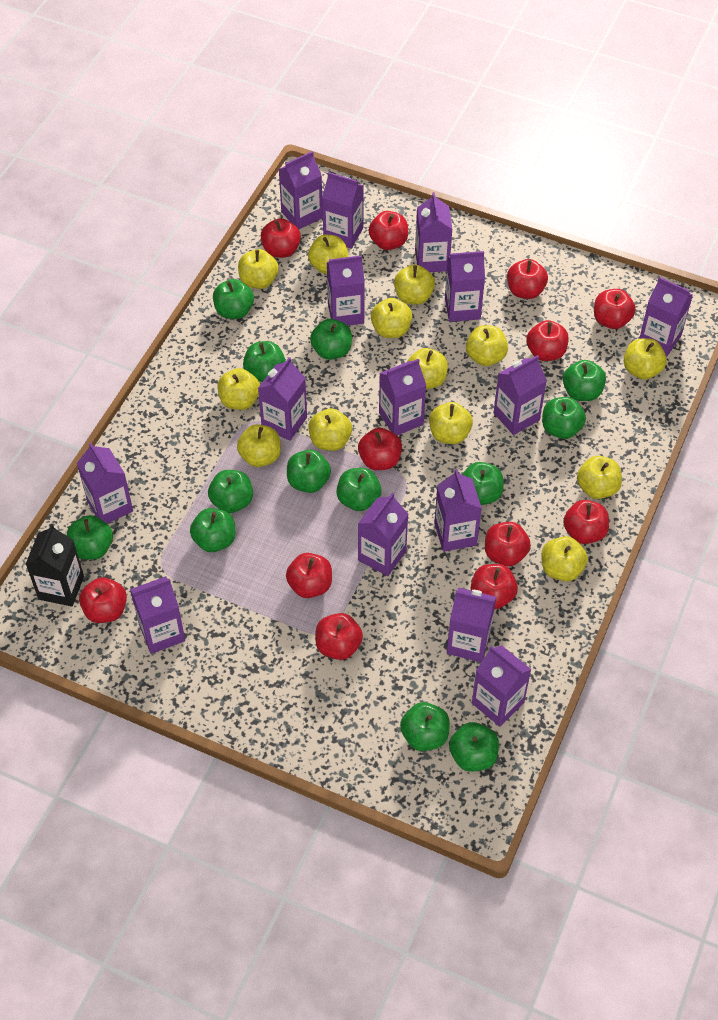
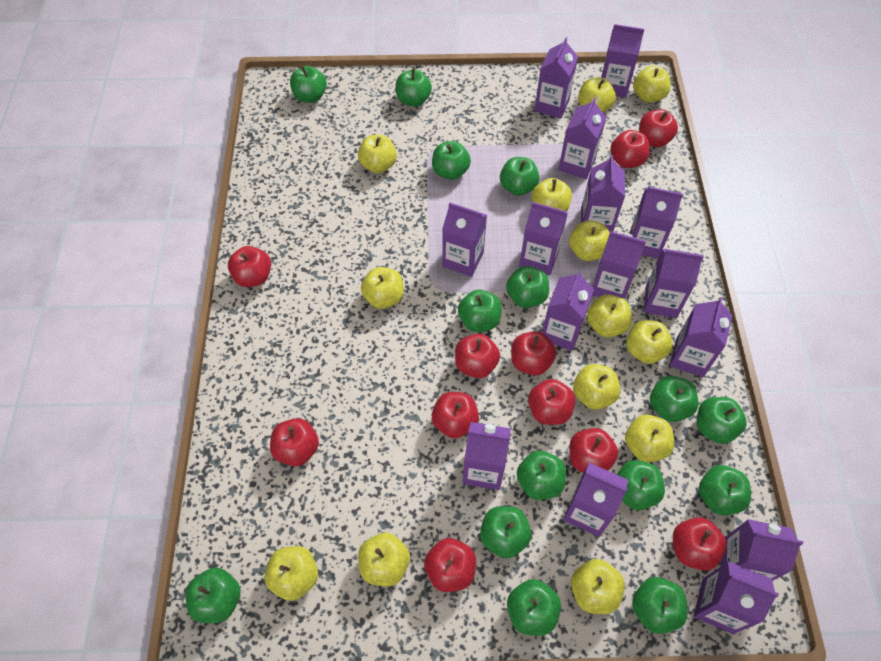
black carton: [26,524,84,607] = 1 -> none = 0
green apple: [67,515,113,560] [190,508,235,552] [208,470,253,513] [213,279,254,319] [243,341,286,382] [287,450,331,493] [310,319,352,360] [336,468,381,511] [400,702,450,751] [449,722,499,772] [462,462,504,505] [542,397,586,439] [563,360,606,401] = 13 -> [186,567,240,623] [290,66,327,103] [396,69,432,107] [432,141,471,180] [458,289,502,332] [480,506,532,558] [500,157,540,196] [506,266,549,308] [507,579,561,636] [517,451,566,500] [617,460,665,510] [632,577,688,634] [650,376,698,422] [697,397,747,444] [699,465,751,515] = 15
red apple: [79,577,127,623] [261,218,301,258] [286,553,332,598] [315,613,363,660] [358,428,402,470] [369,211,408,250] [471,564,518,609] [485,522,531,566] [507,259,548,299] [526,320,568,361] [563,500,609,544] [594,289,636,329] = 12 -> [228,246,271,287] [270,418,319,466] [424,538,476,592] [432,392,479,438] [455,334,500,378] [511,331,556,375] [528,379,575,425] [569,428,618,473] [610,130,650,168] [639,109,678,147] [673,517,726,571] = 11

